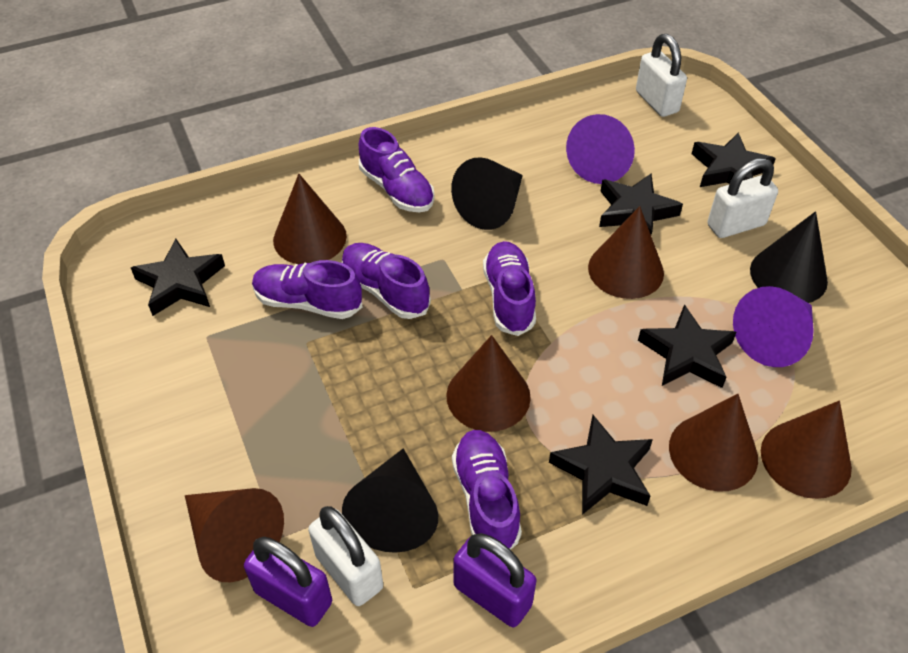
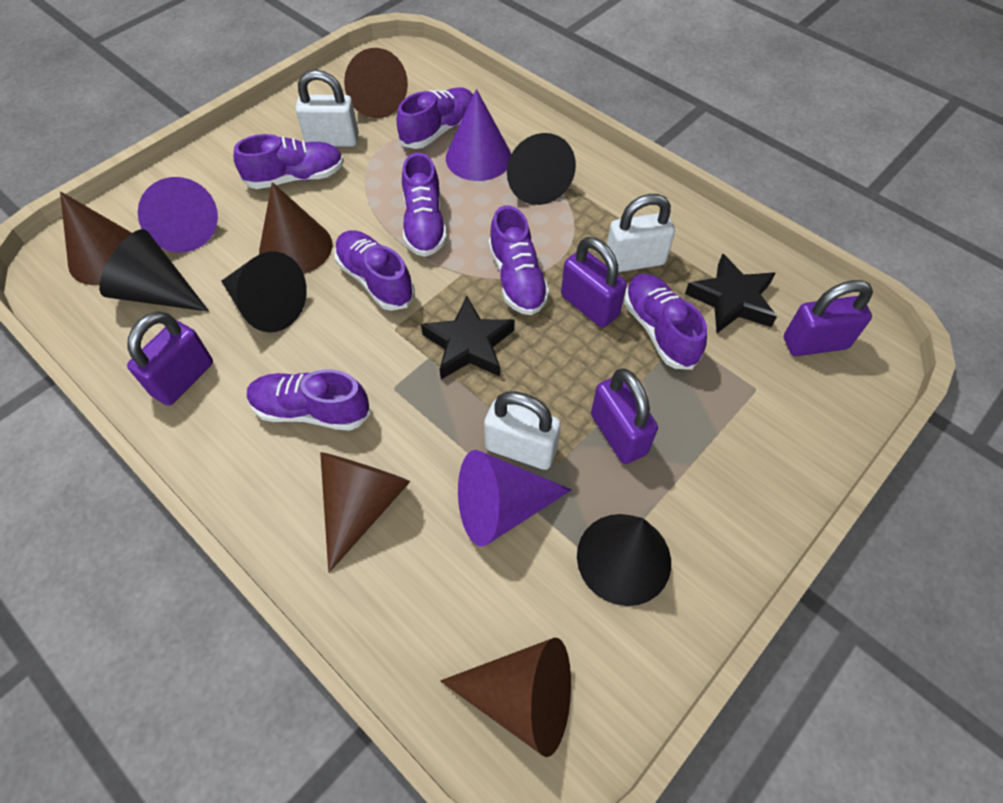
black cone: [342,448,438,553] [451,157,523,230] [750,211,828,303] = 3 -> [99,229,209,312] [221,252,307,332] [507,133,576,205] [577,514,671,606] = 4
black star: [131,239,225,316] [549,415,653,515] [599,174,683,235] [638,304,737,388] [692,132,776,187] = 5 -> [421,296,515,379] [685,253,777,333] = 2
brown cone: [185,488,284,582] [273,174,347,264] [446,335,531,432] [588,206,664,299] [669,394,758,492] [761,401,852,499] = 6 -> [60,192,132,285] [259,182,332,274] [320,452,411,573] [344,48,408,118] [440,638,571,757] = 5
purple cone: [566,114,635,184] [733,286,814,367] = 2 -> [138,177,218,253] [446,89,511,181] [458,450,571,547] = 3
purple padlock: [244,537,332,627] [453,533,537,627] = 2 -> [127,311,213,406] [561,237,627,328] [591,369,658,464] [784,280,873,356] = 4
purple shoe: [252,260,363,319] [341,243,431,319] [359,127,435,212] [452,430,522,550] [483,241,536,336] = 5 -> [234,134,344,189] [247,369,371,431] [335,230,415,311] [396,88,473,149] [402,153,447,257] [488,205,550,315] [624,274,707,370] = 7

